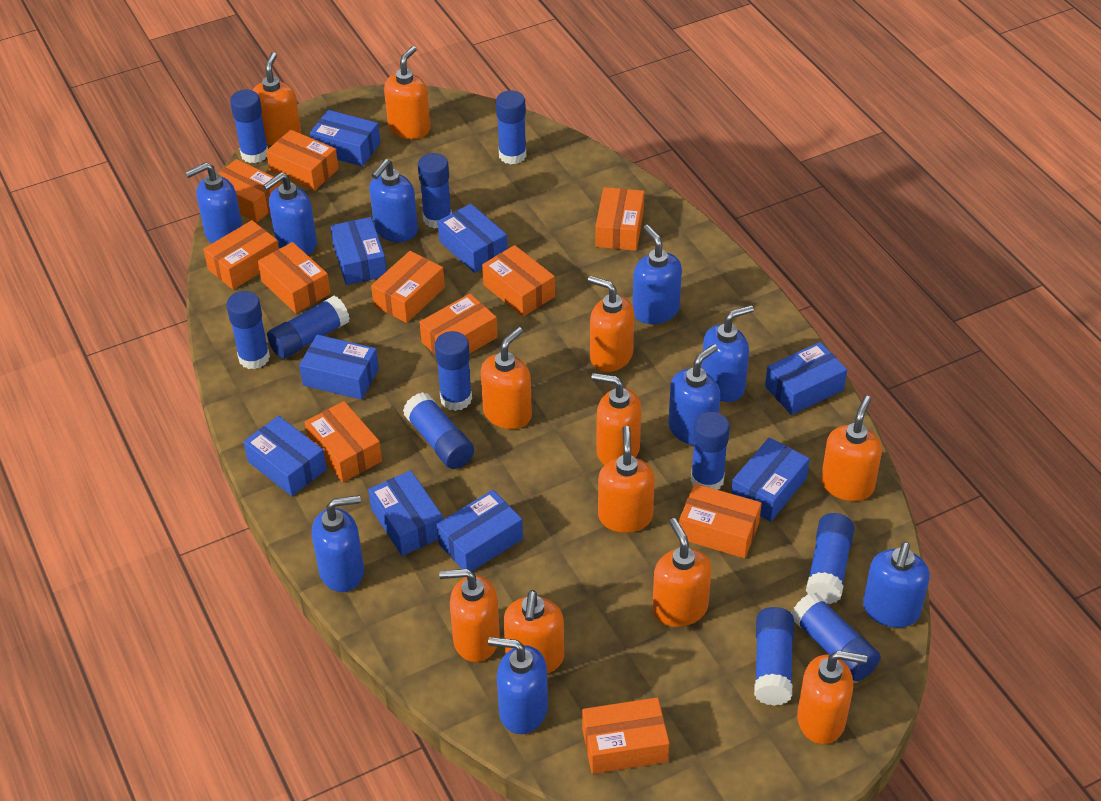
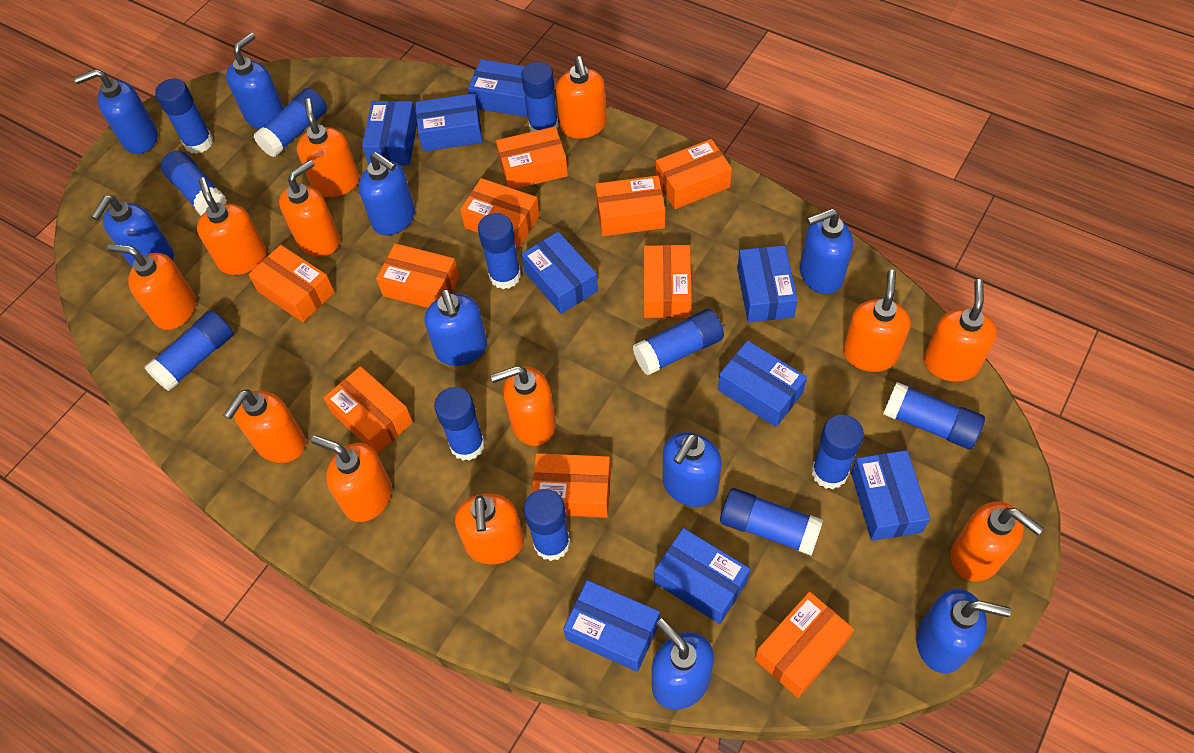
blue glue stick: [226,291,270,369] [230,90,268,163] [267,296,350,359] [403,392,474,469] [418,153,452,228] [435,331,472,411] [496,91,526,165] [691,412,730,490] [754,607,794,706] [791,592,881,681] [806,513,855,604] = 11 -> [144,310,233,391] [155,78,213,154] [161,151,227,216] [254,88,327,157] [434,387,485,461] [478,213,521,289] [521,62,559,132] [524,489,570,561] [633,309,724,375] [720,488,823,556] [812,415,864,489] [883,382,985,449] = 12
orange box: [203,220,279,290] [218,159,281,222] [258,242,331,313] [266,130,339,191] [305,401,382,482] [371,251,445,323] [420,294,498,356] [482,245,555,317] [582,697,669,774] [595,187,644,251] [679,484,762,558] = 11 -> [248,245,335,323] [323,366,413,454] [376,243,459,308] [460,178,540,247] [496,126,568,189] [531,453,611,518] [595,176,665,236] [644,245,692,318] [656,139,732,209] [755,592,854,698] = 10
orange soap dispenser: [253,52,301,146] [384,46,430,139] [439,569,500,662] [481,327,532,429] [504,590,564,673] [588,276,634,372] [591,373,641,465] [598,426,655,533] [652,518,712,627] [797,650,867,744] [821,396,882,501] = 11 -> [107,244,196,330] [197,177,266,275] [224,389,306,463] [279,160,340,257] [297,99,359,197] [311,435,392,522] [455,493,524,564] [491,366,556,446] [556,56,606,139] [843,270,911,372] [924,279,997,382] [951,502,1044,581] = 12

